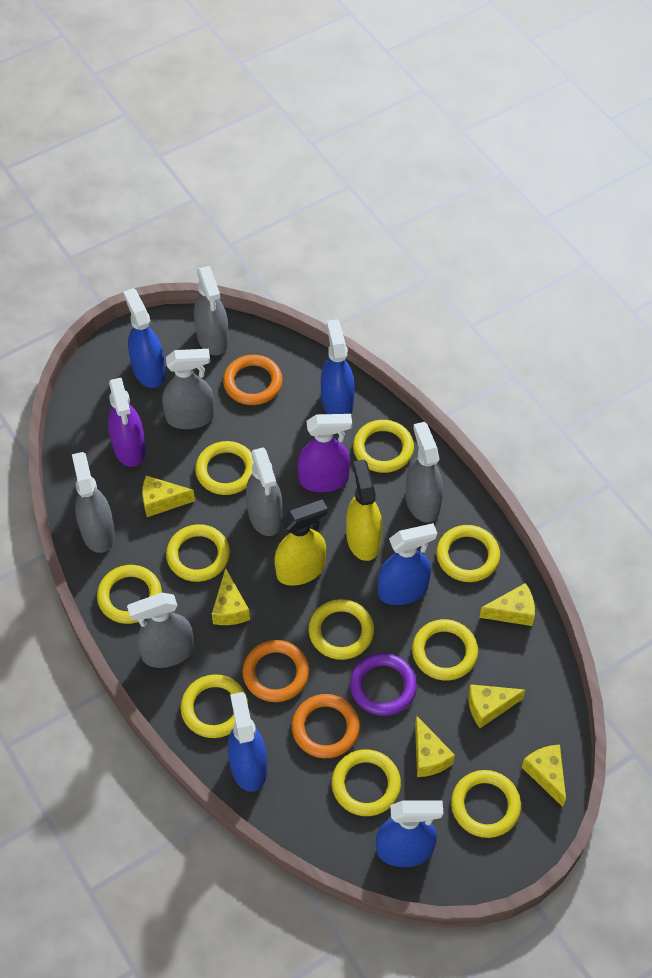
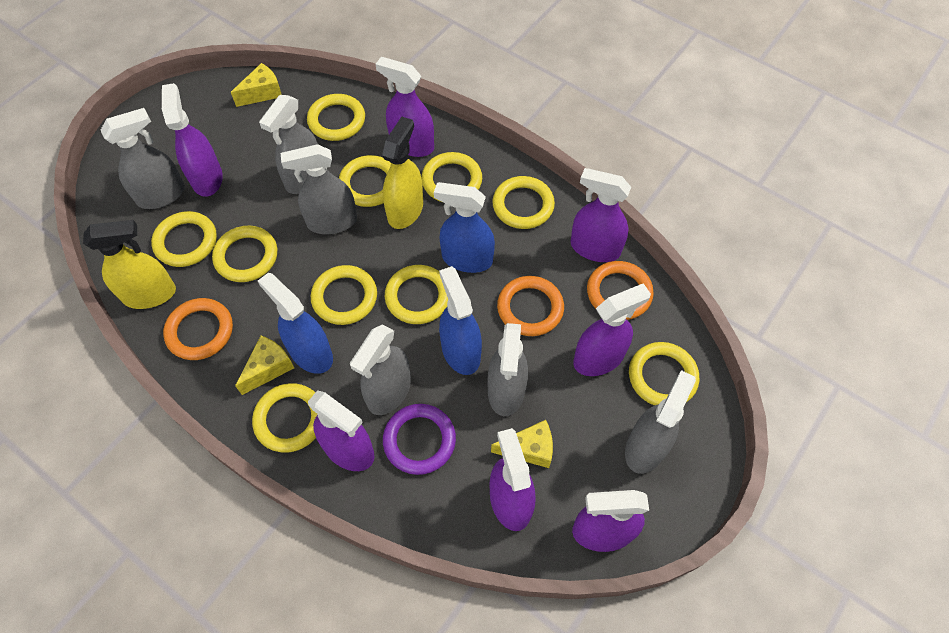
blue spray bottle: [124,288,166,388] [228,692,267,792] [321,319,355,414] [376,800,443,867] [377,523,437,605] = 5 -> [258,273,333,374] [434,182,495,273] [439,266,482,375] = 3
purple spray bottle: [108,378,146,467] [297,414,352,492] = 2 -> [162,83,223,197] [308,390,375,471] [375,57,434,157] [489,428,536,531] [570,168,631,262] [572,490,649,552] [573,283,651,376] = 7
yellow cheese: [142,476,195,517] [212,568,250,625] [415,715,455,777] [468,684,525,728] [479,583,535,626] [522,745,566,807] = 6 -> [231,63,282,107] [235,336,294,395] [491,420,553,468] = 3

